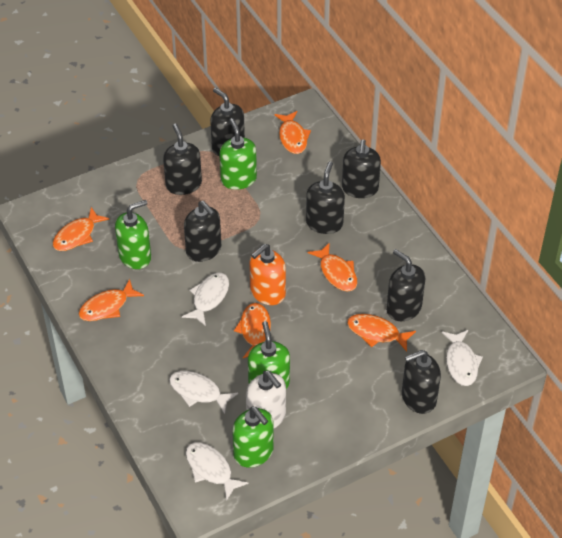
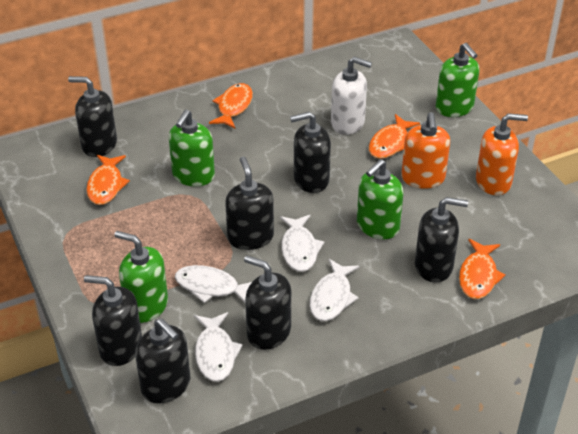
orange fish: [53,207,109,251] [79,279,144,321] [234,303,271,358] [274,111,311,154] [308,242,357,292] [347,314,416,352] = 6 -> [87,155,130,205] [209,83,253,129] [369,114,420,159] [459,239,506,299] = 4
orange soap dispenser: [249,244,286,305] = 1 -> [401,112,450,189] [476,113,528,195] = 2

